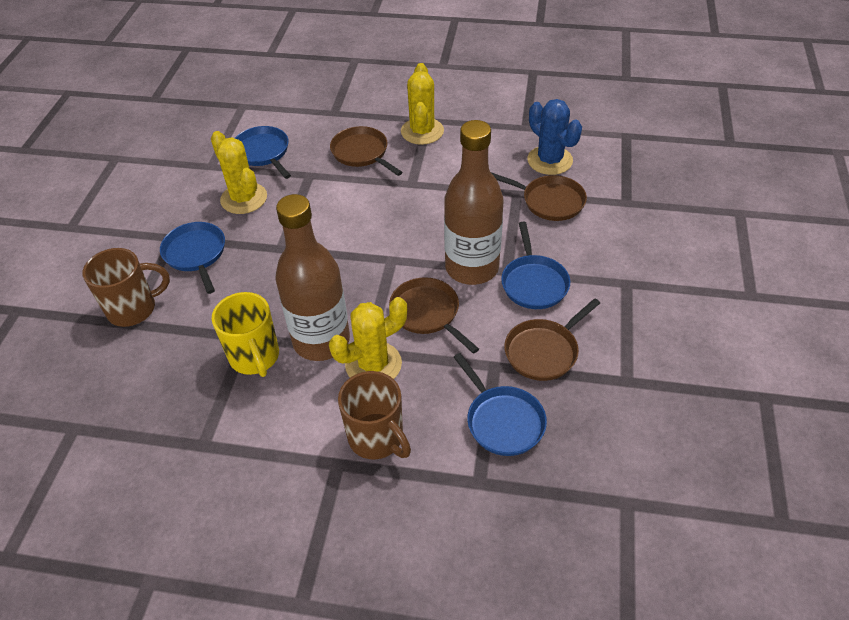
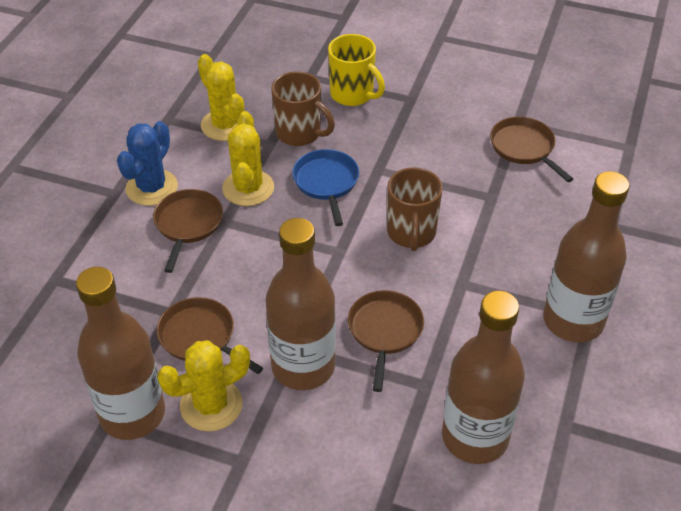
blue pan: [160,222,225,294] [235,126,291,179] [454,353,547,456] [501,222,570,309] = 4 -> [292,149,359,226] = 1
brown bottle: [275,194,350,361] [444,120,504,285] = 2 -> [76,267,165,440] [266,218,336,390] [442,291,525,464] [543,171,629,342] = 4

